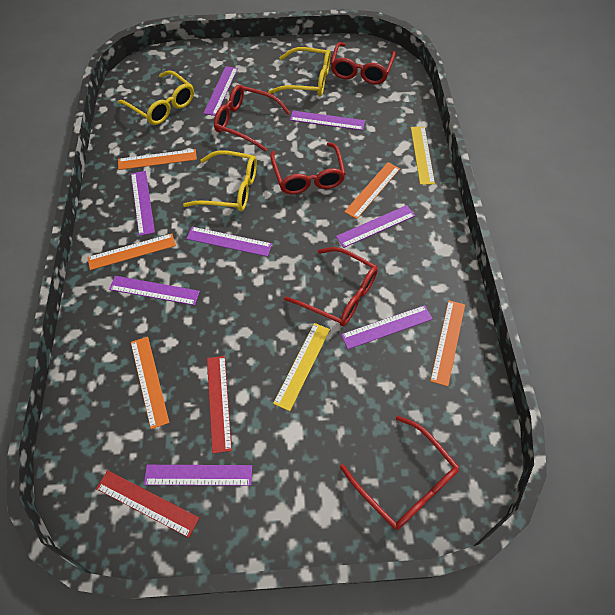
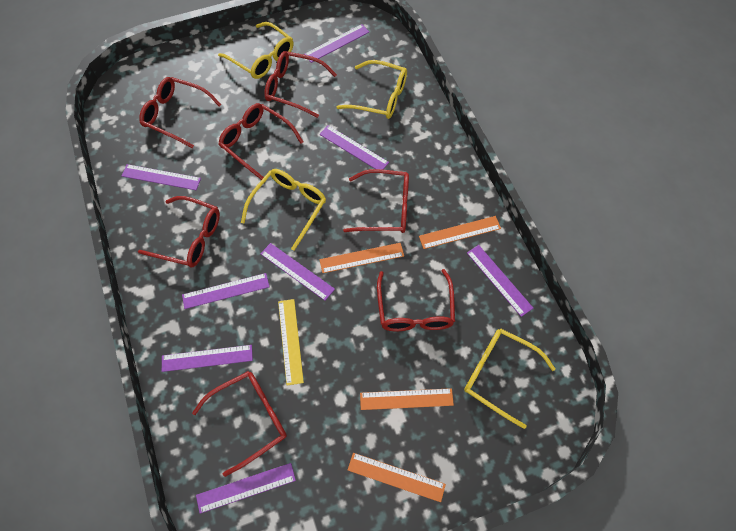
orange ruler: [87,233,176,270] [118,149,197,170] [131,337,169,429] [344,162,400,219] [430,300,465,387] = 5 -> [319,243,404,273] [348,453,446,502] [360,388,454,410] [419,216,501,249] = 4
red glasses: [214,85,290,152] [270,143,345,194] [284,247,378,326] [330,42,396,84] [340,416,459,530] = 5 -> [138,196,220,267] [139,77,221,148] [192,371,287,477] [218,103,303,180] [264,51,337,118] [343,169,409,233] [377,269,455,331] = 7
red ruler: [96,470,199,538] [207,356,232,454] = 2 -> none = 0
yellow glasses: [118,70,194,125] [183,150,257,212] [268,47,331,96] = 3 -> [218,22,293,79] [241,169,326,251] [337,60,407,119] [464,329,555,429] = 4
yellow ruler: [273,323,330,411] [411,127,435,185] = 2 -> [278,299,304,385] = 1

